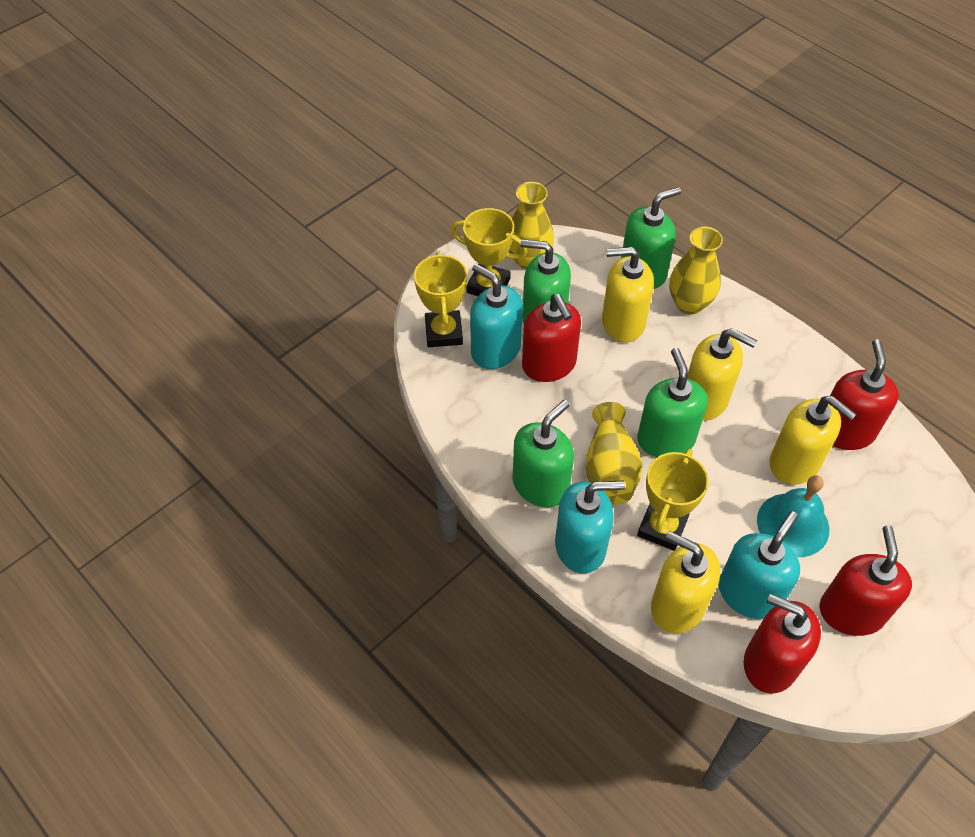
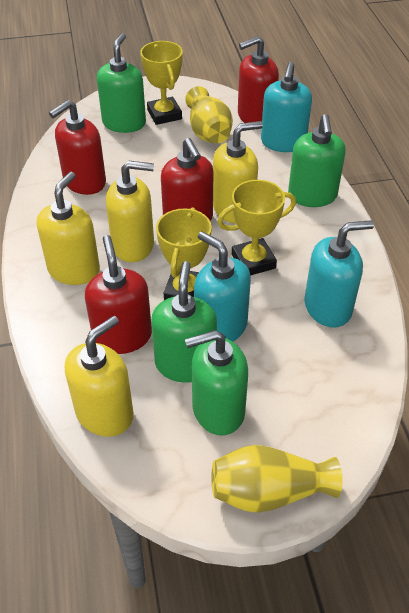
turquoise bell: [757,475,829,557] = 1 -> none = 0
yellow vase: [509,182,554,269] [585,402,642,505] [669,227,723,315] = 3 -> [185,86,233,143] [211,445,342,513] = 2

